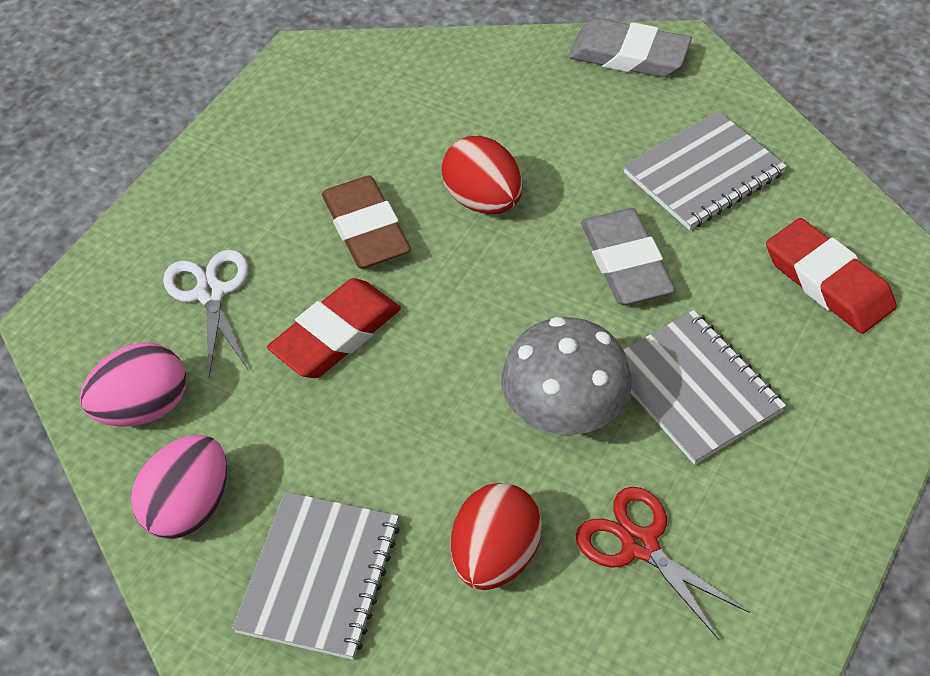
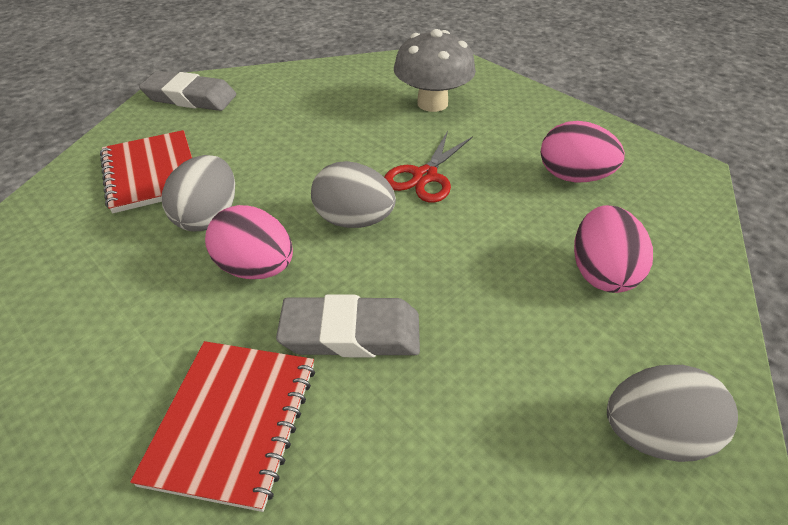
brown eraser: [322,176,411,269] = 1 -> none = 0
grey egg: none = 0 -> [162,155,235,231] [311,161,396,228] [607,365,738,462] = 3
grey notebook: [232,492,400,660] [623,111,787,230] [623,310,786,465] = 3 -> none = 0
pink egg: [80,342,186,427] [131,435,227,539] = 2 -> [205,205,293,279] [541,121,625,182] [574,205,653,293] = 3
red egg: [441,136,523,214] [451,483,542,590] = 2 -> none = 0
red eraser: [267,278,401,378] [766,218,897,334] = 2 -> none = 0
red notebook: none = 0 -> [100,130,192,213] [130,341,315,512] = 2
white scissors: [163,250,248,377] = 1 -> none = 0

